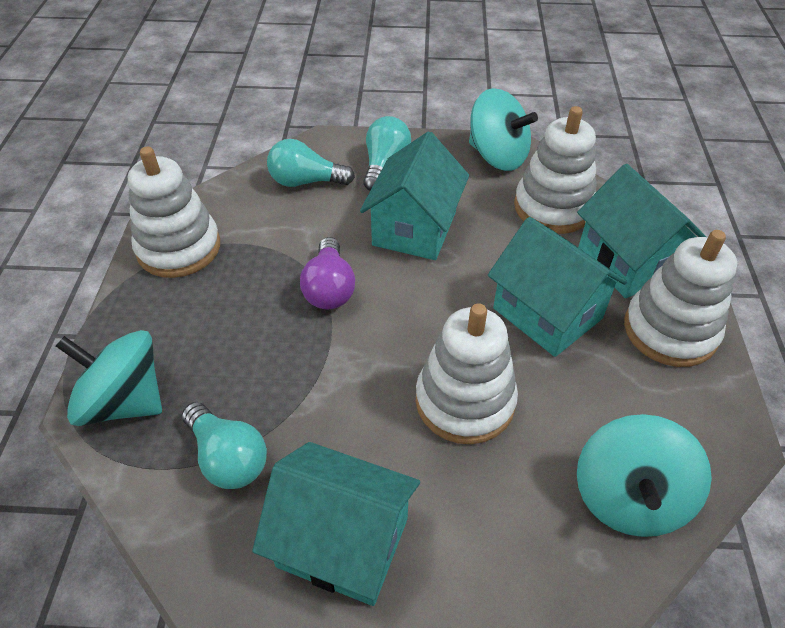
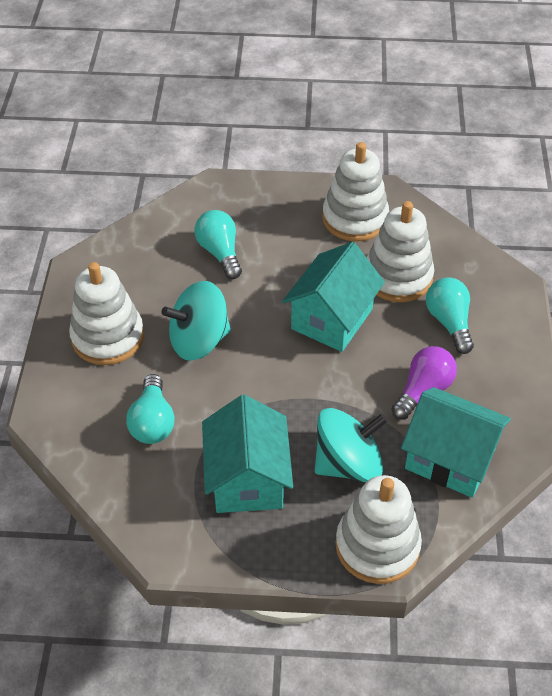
turquoise house: [252,442,420,606] [360,131,469,260] [488,217,627,357] [577,164,706,298] = 4 -> [202,395,293,513] [282,242,385,352] [401,387,511,498] = 3
turquoise spinning top: [56,330,162,426] [469,88,538,171] [577,414,712,537] = 3 -> [162,281,231,361] [315,408,388,482] = 2

